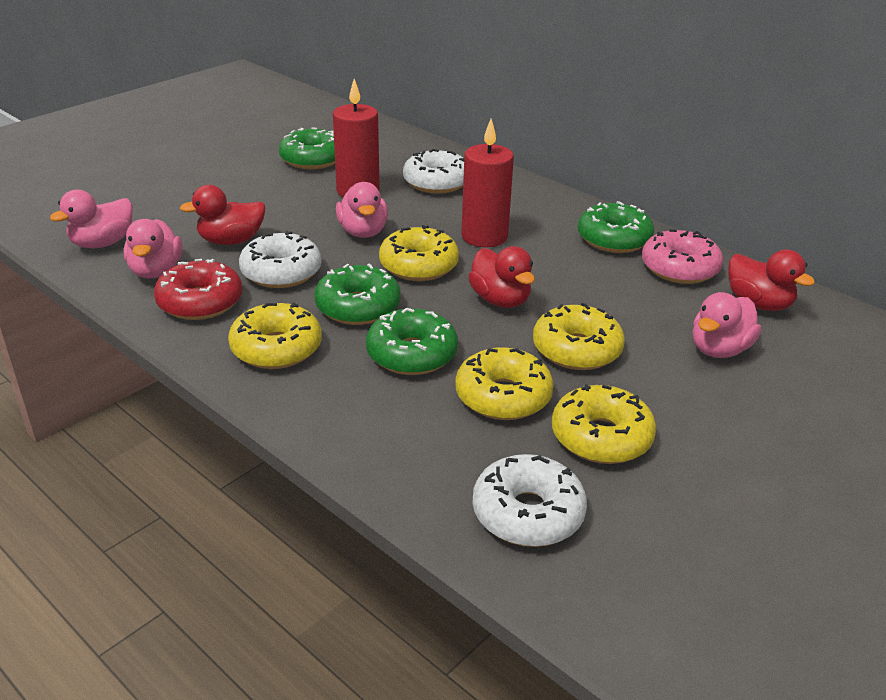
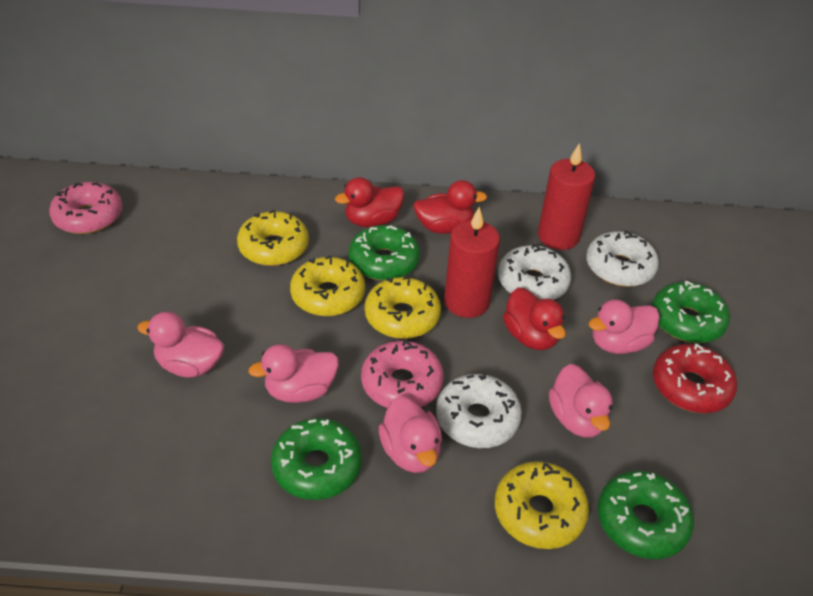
pink donut: [642,230,723,284] = 1 -> [49,182,123,234] [361,340,444,408] = 2
pink duck: [50,190,133,248] [124,219,183,279] [336,182,388,238] [692,292,761,358] = 4 -> [137,312,225,378] [248,344,339,403] [379,396,442,473] [549,364,613,438] [588,299,660,354] = 5
yellow donut: [228,302,322,369] [379,225,459,281] [455,347,554,420] [533,303,625,370] [552,384,656,464] = 5 -> [237,210,309,266] [290,255,365,316] [365,276,441,339] [495,461,589,549] = 4

